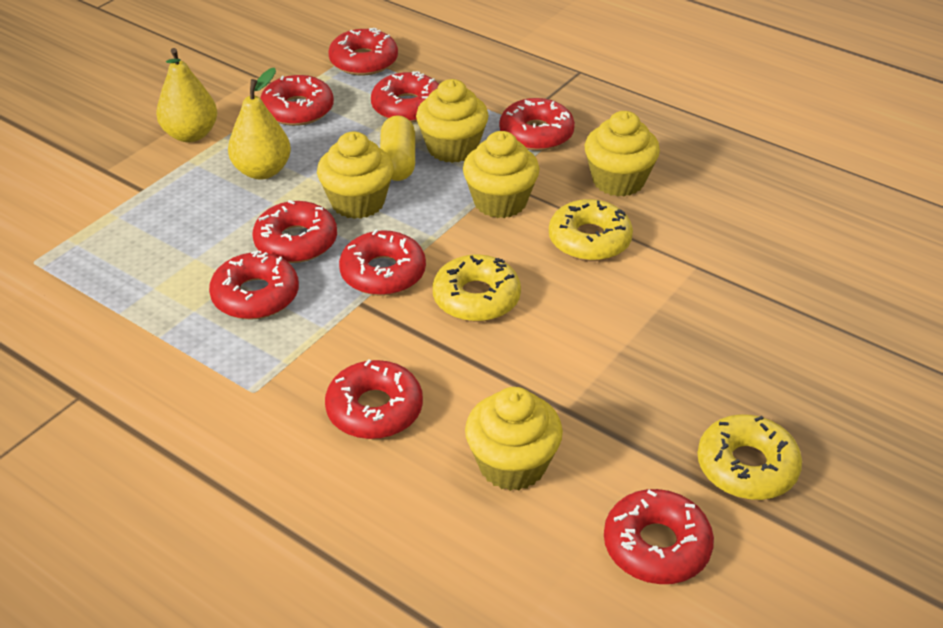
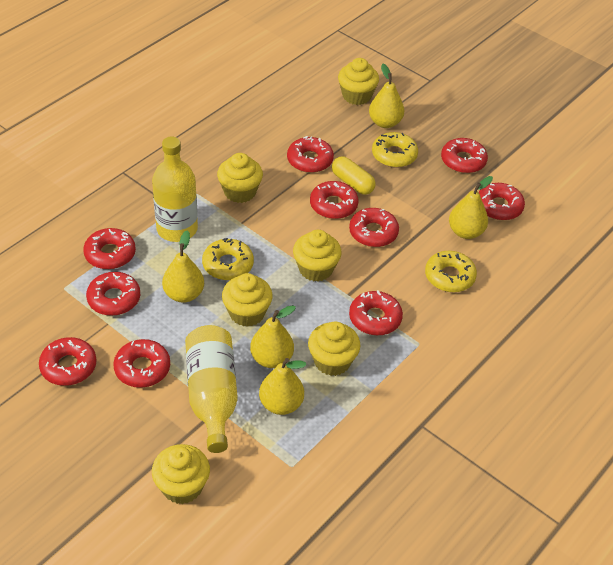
red donut: [209,250,299,320] [253,200,337,263] [260,75,334,126] [325,359,423,439] [328,28,398,75] [339,230,426,296] [371,71,439,122] [499,98,575,151] [604,489,714,584] = 9 -> [39,337,96,386] [83,228,136,269] [86,272,140,316] [113,339,170,388] [287,136,334,173] [310,181,359,219] [349,208,399,247] [349,290,403,336] [441,138,488,173] [478,183,525,220] = 10
yellow bottle: none = 0 -> [152,137,198,242] [185,325,238,453] = 2
yellow cupcake: [317,132,394,219] [416,79,489,163] [463,131,539,218] [465,387,563,491] [585,111,660,197] = 5 -> [152,444,210,504] [217,153,263,203] [222,273,273,327] [293,230,341,282] [308,321,361,376] [338,58,379,105] = 6
yellow pear: [156,48,218,142] [228,68,291,179] = 2 -> [162,231,204,303] [250,305,296,368] [259,358,306,415] [369,64,404,128] [449,176,493,239] = 5

